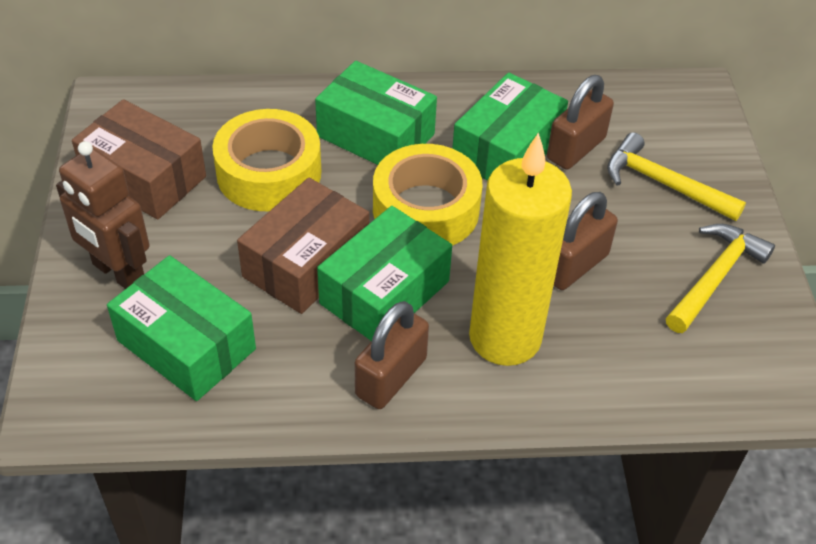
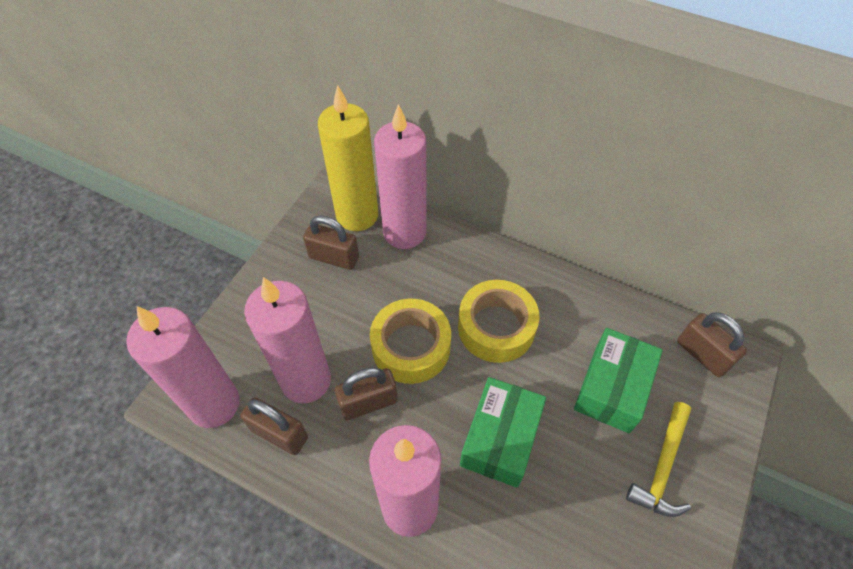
brown box: [72,99,206,219] [237,178,369,314] = 2 -> none = 0
brown padlock: [354,301,429,409] [547,75,614,170] [554,192,618,290] = 3 -> [241,397,308,455] [303,215,359,270] [335,367,398,420] [677,313,747,378] = 4
brown robot: [56,141,149,289] = 1 -> none = 0
green box: [107,255,256,401] [315,61,437,165] [317,206,452,341] [452,73,568,180] = 4 -> [460,377,546,488] [574,328,663,433] = 2
pink candle: none = 0 -> [126,306,240,428] [244,277,331,403] [369,425,442,537] [374,104,426,249] = 4
yellow hammer: [607,132,746,221] [666,224,775,333] = 2 -> [626,402,691,517] = 1

